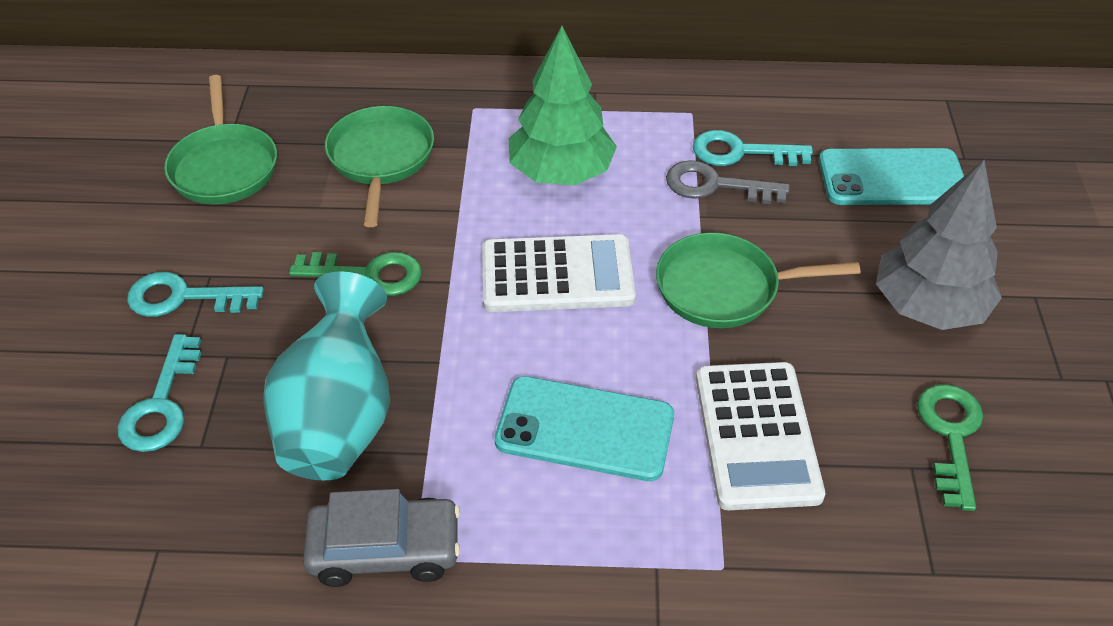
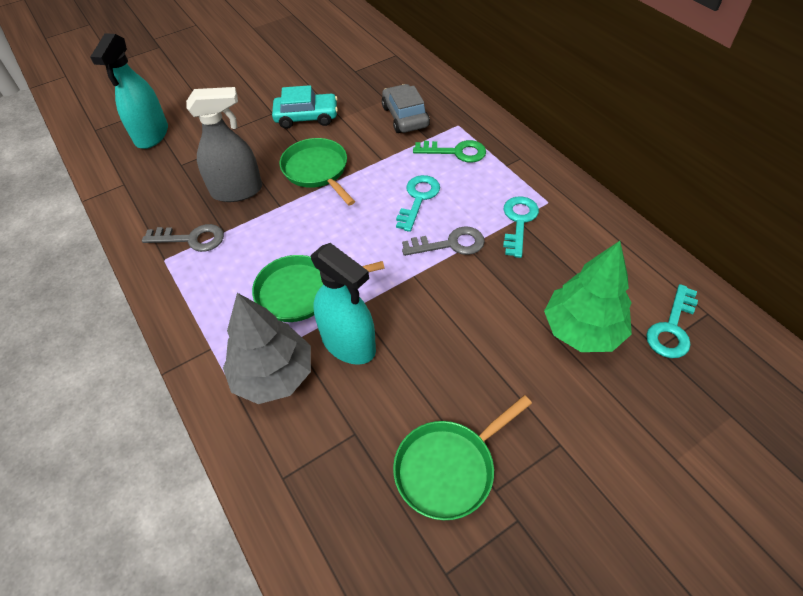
green key: [289,252,422,296] [917,384,983,511] = 2 -> [413,140,486,163] = 1
grey key: [666,160,790,204] = 1 -> [142,224,224,252] [402,226,485,256] = 2
grey spray bottle: none = 0 -> [186,87,262,202] = 1
turquoise car: none = 0 -> [272,85,338,129] = 1
turquoise phone: [494,376,674,481] [819,148,964,205] = 2 -> none = 0
turquoise spray bottle: none = 0 -> [90,33,168,149] [311,243,376,365] = 2
turquoise vase: [263,271,390,480] = 1 -> none = 0
white calculator: [482,234,636,312] [696,362,825,510] = 2 -> none = 0

